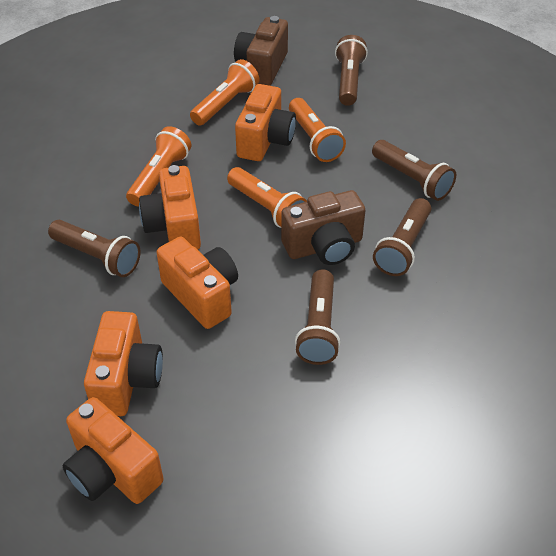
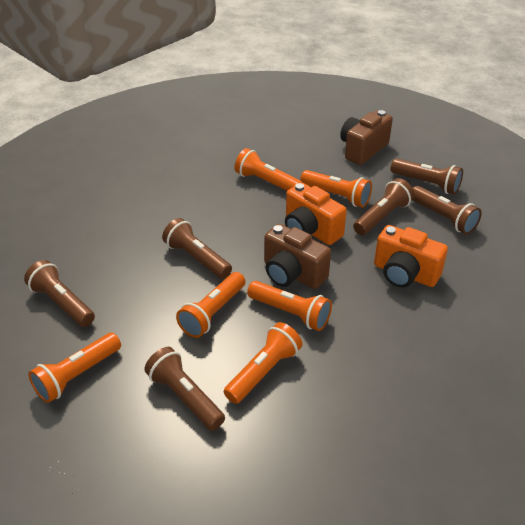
brown flashlight: [48,220,141,277] [295,269,341,365] [335,35,368,106] [372,140,456,201] [373,198,431,276] = 5 -> [24,260,95,327] [144,347,225,431] [162,218,232,279] [353,178,414,235] [391,158,463,195] [413,186,482,234] = 6
orange camera: [63,397,163,504] [84,311,163,416] [139,165,201,250] [157,237,238,329] [235,84,296,161] = 5 -> [285,182,347,245] [374,225,448,288] = 2
orange flashlight: [126,126,191,207] [190,59,259,125] [227,167,307,228] [289,98,346,162] = 4 -> [28,333,121,403] [176,272,246,338] [224,322,302,404] [235,148,303,191] [247,281,332,331] [300,170,372,207] = 6

